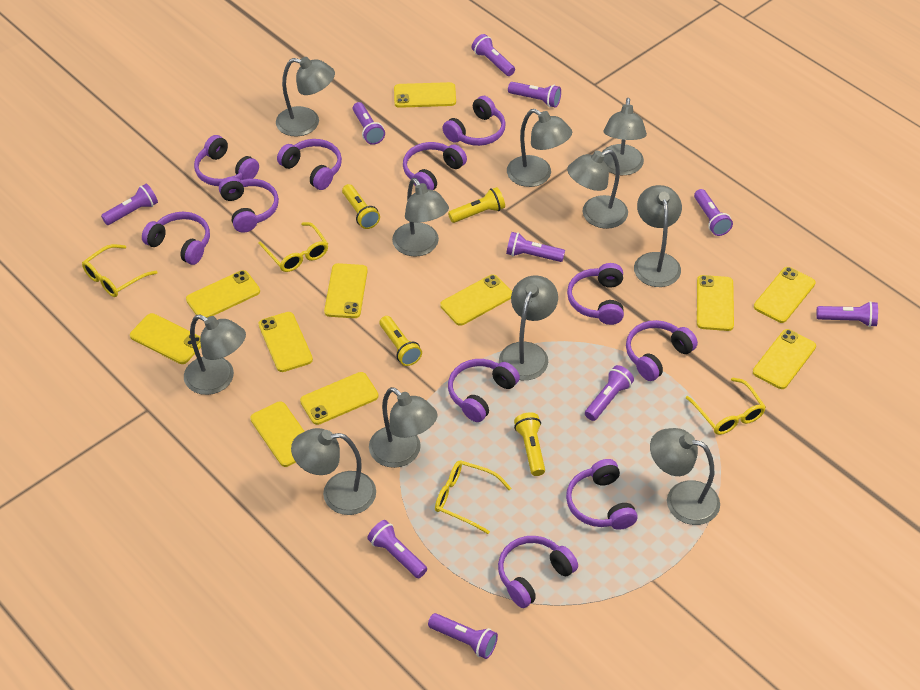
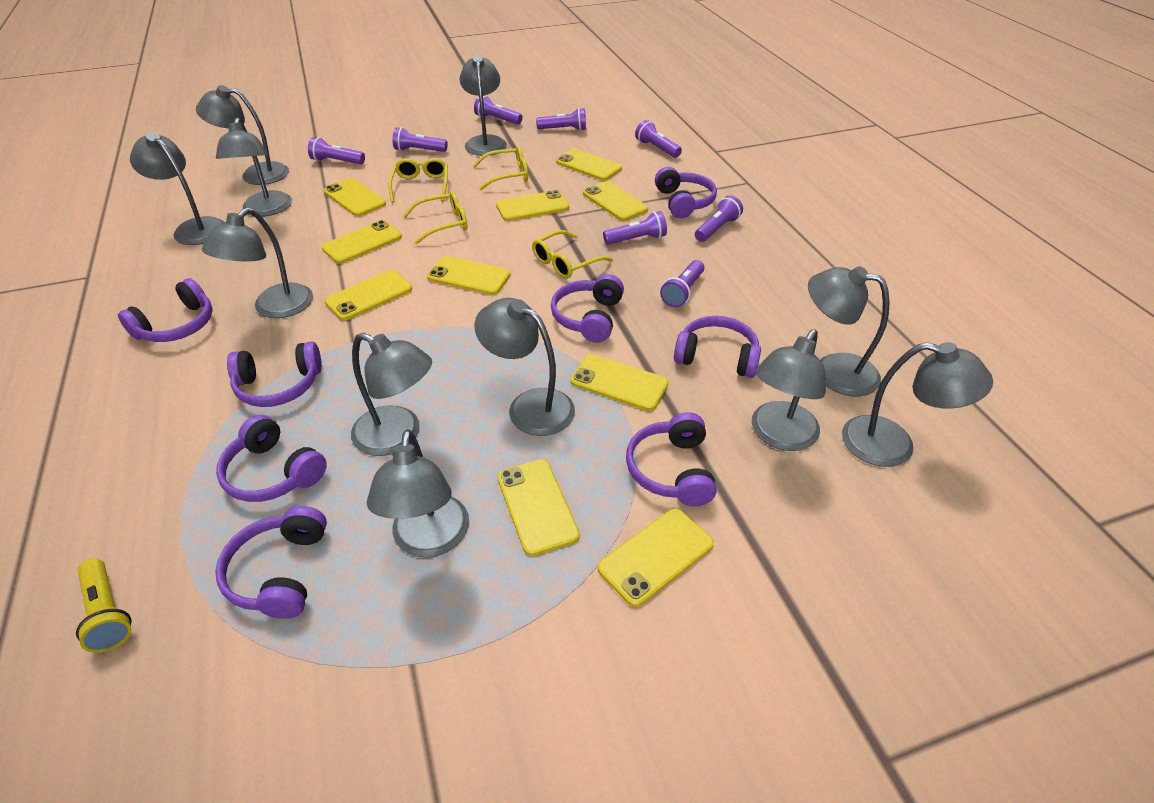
purple flashlight: [101,184,158,225] [353,102,385,145] [367,520,427,578] [428,613,498,659] [472,34,515,76] [506,232,565,262] [508,82,561,108] [585,365,634,421] [694,189,733,236] [816,301,878,327] = 10 -> [308,137,365,164] [393,127,448,152] [474,96,523,125] [536,108,586,131] [603,211,667,245] [635,120,682,158] [660,260,704,307] [695,195,743,242] = 8
purple headphones: [142,212,210,265] [194,135,259,186] [219,177,279,233] [277,139,342,190] [403,142,467,190] [442,96,506,146] [448,359,520,422] [498,536,578,608] [566,459,638,530] [567,263,624,325] [626,320,698,381] = 11 -> [118,278,213,342] [215,506,327,619] [216,415,327,502] [227,341,322,407] [551,274,624,343] [626,412,716,506] [655,167,717,218] [674,316,761,378] = 8
yellow flashlight: [342,184,380,229] [379,316,422,366] [448,187,505,223] [514,412,545,476] = 4 -> [76,558,132,653] = 1
yellow phone: [130,313,201,364] [186,270,260,320] [250,401,305,467] [259,312,313,372] [300,372,378,425] [324,263,368,318] [394,82,456,108] [440,275,512,326] [697,275,734,331] [753,329,816,389] [754,267,816,323] = 11 -> [322,220,402,264] [324,178,386,216] [324,270,412,321] [427,256,511,295] [496,190,569,221] [497,459,580,556] [556,149,622,181] [570,354,668,411] [583,181,648,221] [598,508,714,607] = 10

